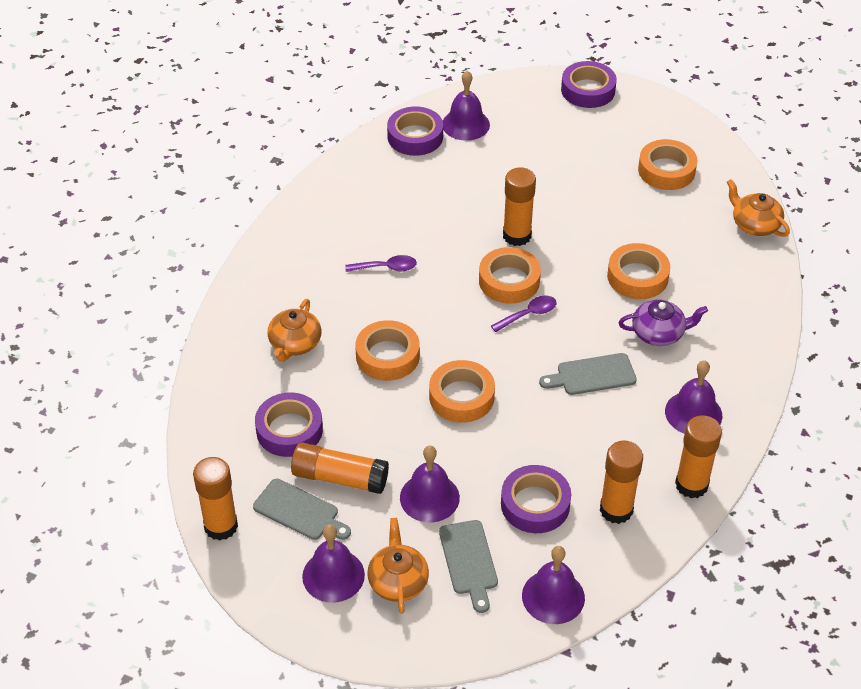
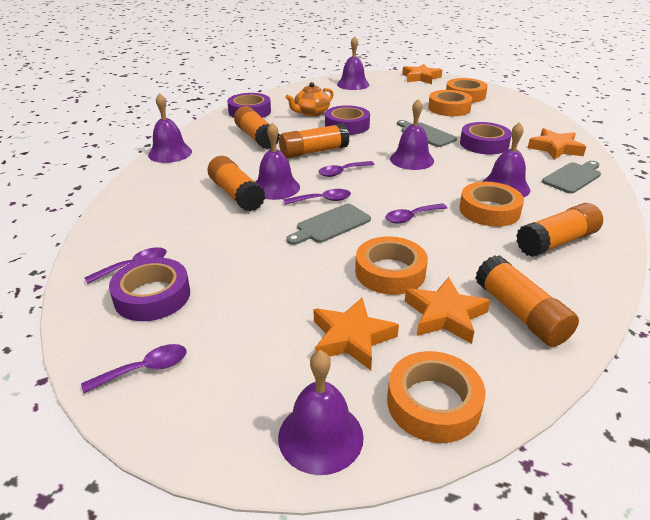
orange star: none = 0 -> [314,298,399,370] [402,64,442,84] [405,277,491,344] [528,128,586,160] = 4
orange teapot: [268,299,321,362] [367,518,429,614] [727,179,790,237] = 3 -> [285,82,334,116] = 1
purple bell: [302,524,365,603] [400,445,460,523] [443,70,490,141] [522,546,585,624] [665,360,722,434] = 5 -> [148,93,192,163] [256,123,300,200] [278,350,364,475] [337,36,370,90] [390,99,434,170] [482,122,530,197] = 6
purple spoon: [345,255,417,272] [491,296,557,332] = 2 -> [81,344,187,393] [84,247,167,284] [283,189,351,205] [318,161,375,177] [386,203,447,224] = 5
purple teapot: [618,300,708,346] = 1 -> none = 0

